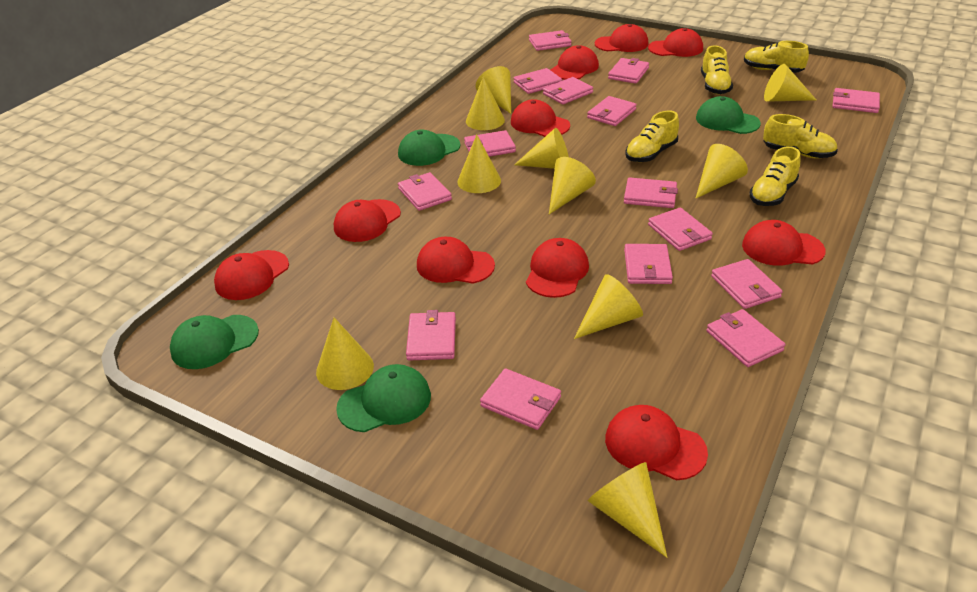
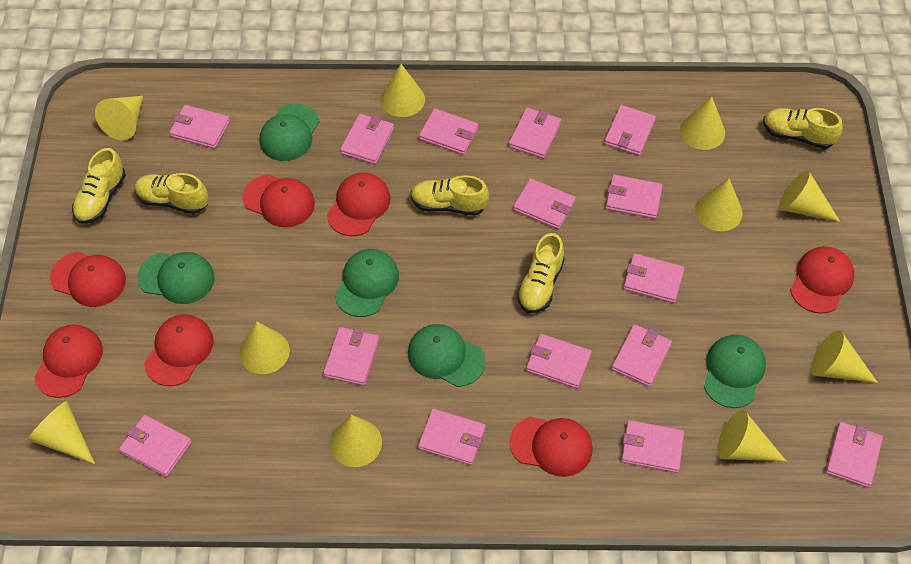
green cap: [170,315,259,369] [336,364,431,432] [398,130,460,166] [696,96,761,134] = 4 -> [137,252,215,304] [259,104,320,161] [335,249,399,317] [408,324,485,387] [704,335,766,408] = 5
red cap: [214,250,289,300] [334,199,401,242] [417,237,495,284] [511,99,570,137] [526,238,589,298] [550,45,599,80] [595,24,649,52] [605,405,708,481] [648,28,703,57] [742,220,826,266] = 10 -> [34,324,103,398] [50,252,126,307] [144,315,214,386] [243,174,315,227] [327,173,391,236] [509,417,593,477] [790,246,854,314] = 7

